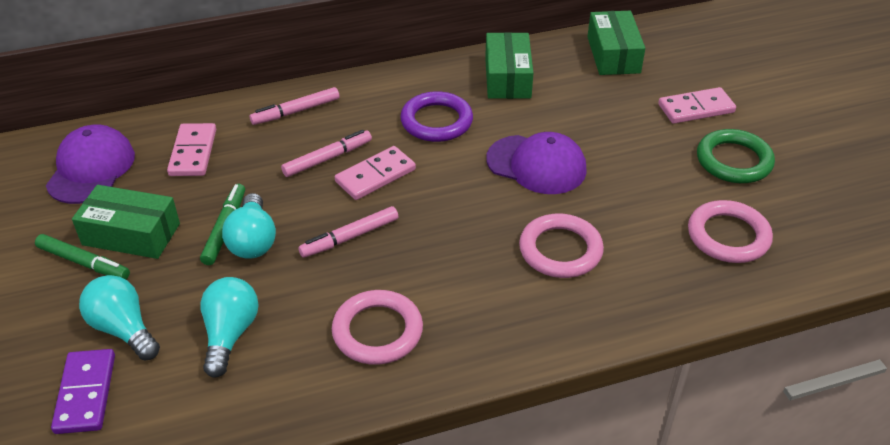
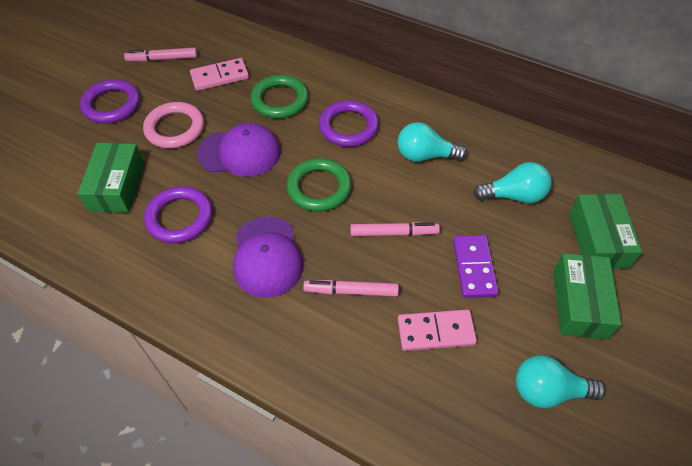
green marker: [35,234,130,280] [200,184,245,265] = 2 -> none = 0
green ring: [697,129,775,183] = 1 -> [250,75,309,119] [286,158,352,212] = 2
pink domino: [167,123,216,176] [335,146,416,200] [658,87,736,124] = 3 -> [190,58,249,91] [398,309,477,351] = 2
pink ring: [332,290,423,365] [519,214,604,278] [688,200,773,263] = 3 -> [143,102,204,149] = 1
purple ring: [400,91,473,142] = 1 -> [80,79,140,123] [144,186,212,243] [319,100,379,147] = 3

